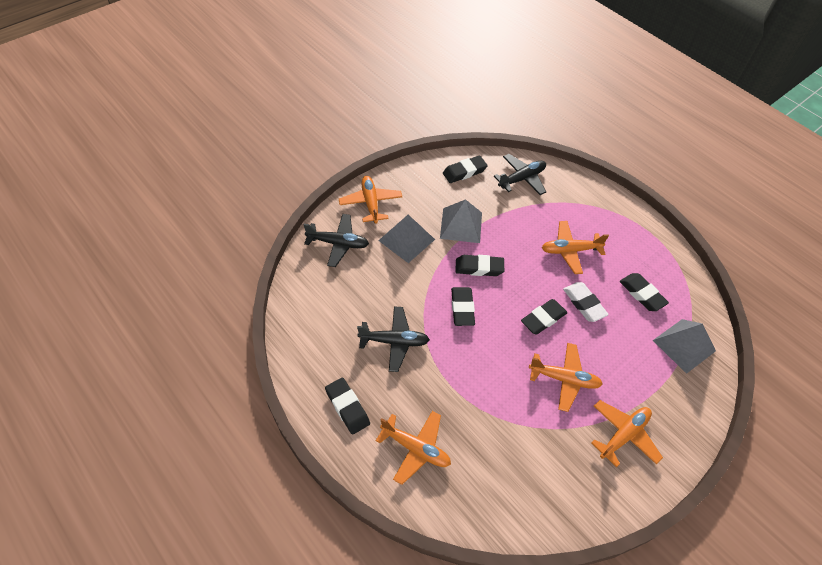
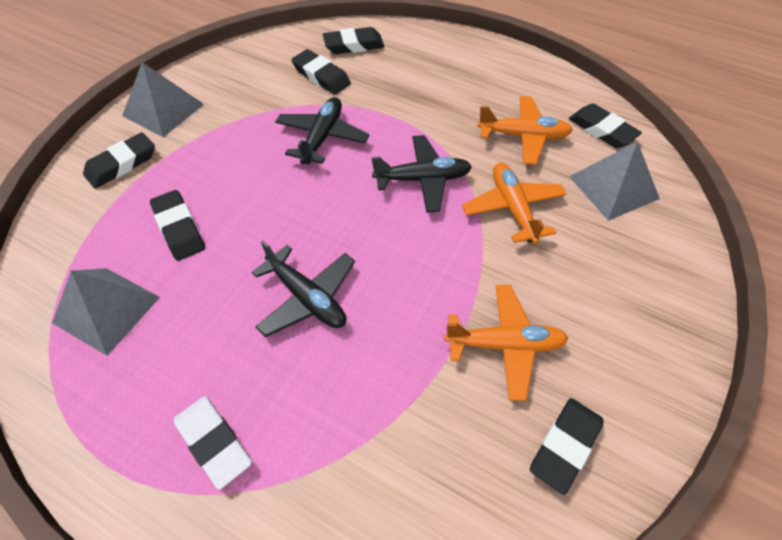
orange plane: [339,176,402,224] [376,411,451,485] [529,343,603,412] [542,221,609,274] [592,400,663,467] = 5 -> [444,285,568,401] [462,163,567,244] [477,96,573,165] = 3

